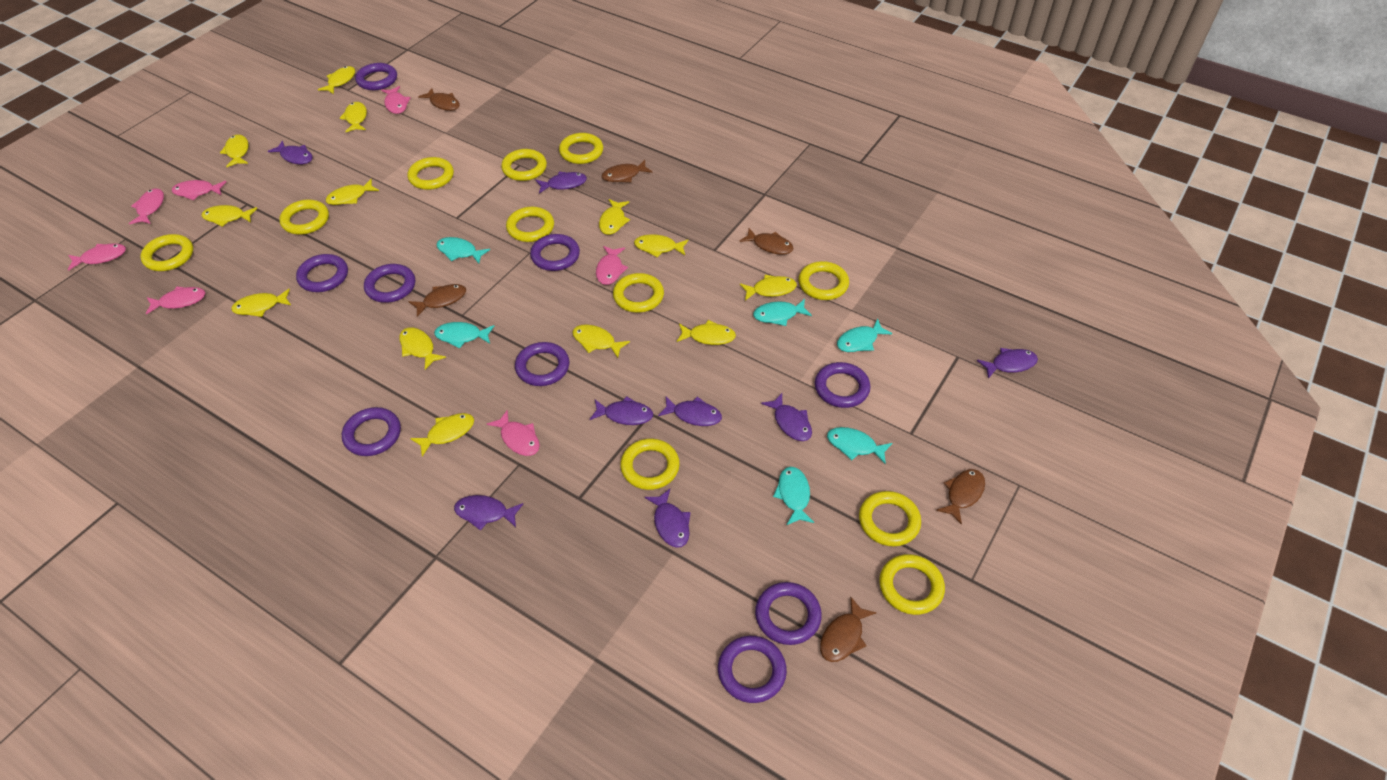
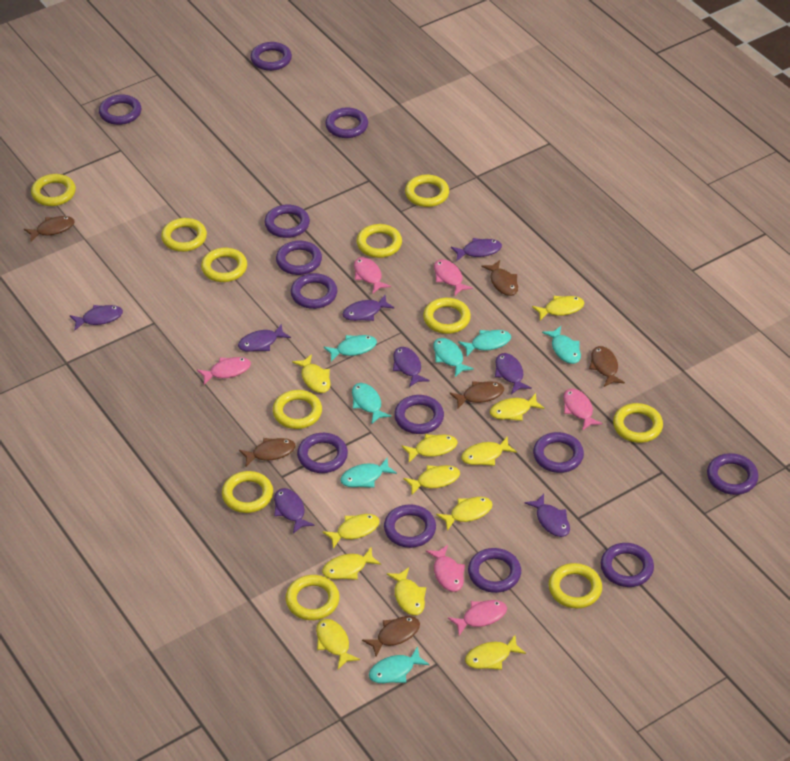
pink fish: [68,243,126,271] [129,188,164,224] [146,286,205,315] [172,180,227,200] [381,86,411,114] [487,410,540,456] [596,246,628,285] = 7 -> [197,357,251,385] [354,257,391,294] [426,545,465,592] [434,259,473,295] [448,600,507,636] [563,389,603,431] = 6
purple ring: [296,254,348,292] [342,407,401,456] [355,63,397,90] [364,264,415,303] [515,342,569,386] [530,234,580,271] [718,636,787,703] [755,582,822,645] [815,362,870,408] = 9 -> [99,94,141,125] [250,42,292,71] [265,205,310,238] [276,241,322,275] [291,273,337,309] [297,433,348,473] [325,108,368,138] [384,504,436,548] [394,395,444,434] [468,548,521,593] [533,432,584,473] [601,543,654,587] [707,453,759,495] = 13
turquoise fish: [434,322,494,349] [436,237,490,264] [753,299,812,326] [773,467,814,525] [827,427,892,464] [837,318,893,352] = 6 -> [323,335,377,362] [340,458,397,488] [352,383,391,424] [369,646,430,683] [433,338,474,377] [458,330,511,356] [542,326,581,364] = 7
yellow fish: [201,205,257,227] [220,135,249,167] [231,289,291,317] [318,66,355,94] [325,179,379,205] [340,102,367,132] [399,327,446,370] [410,413,474,456] [572,324,630,358] [599,199,630,235] [634,234,688,258] [677,320,736,345] [740,275,797,300] = 13 -> [292,354,331,393] [316,619,360,669] [322,514,380,549] [322,547,381,580] [387,568,426,615] [401,434,458,462] [403,465,460,495] [436,497,493,531] [461,437,517,466] [465,635,526,670] [490,393,545,421] [532,296,584,321] = 12

